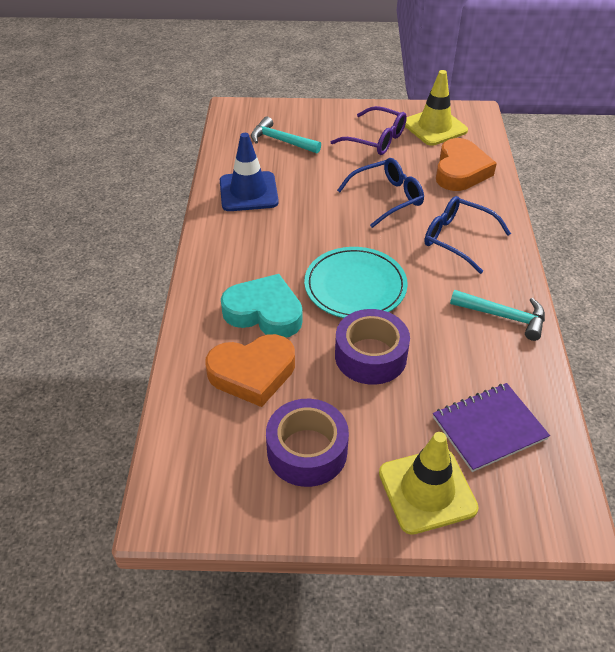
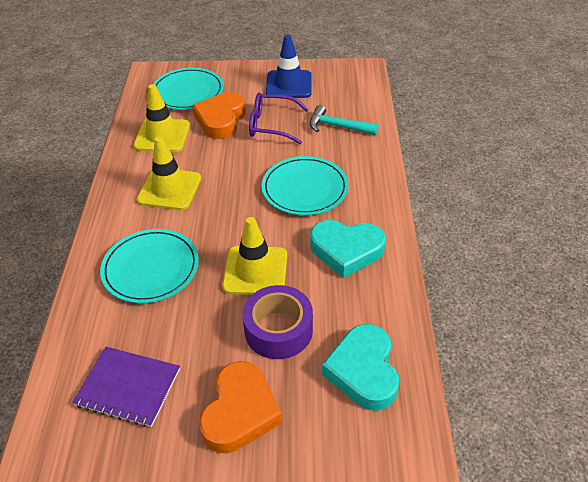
blue glasses: [337,158,424,228] [424,196,511,274] = 2 -> none = 0
purple tape: [266,399,349,487] [335,309,410,385] = 2 -> [242,285,313,359] = 1
turquoise hammer: [251,117,321,154] [450,290,545,341] = 2 -> [310,105,378,135] = 1
turquoise heart: [221,274,303,338] = 1 -> [310,220,386,278] [322,324,399,411] = 2
turquoise plate: [304,247,408,318] = 1 -> [100,229,199,303] [153,68,224,110] [262,156,349,215] = 3
yellow traffic cone: [379,432,479,535] [405,70,468,146] = 2 -> [134,84,190,152] [137,136,201,210] [222,217,287,295] = 3

